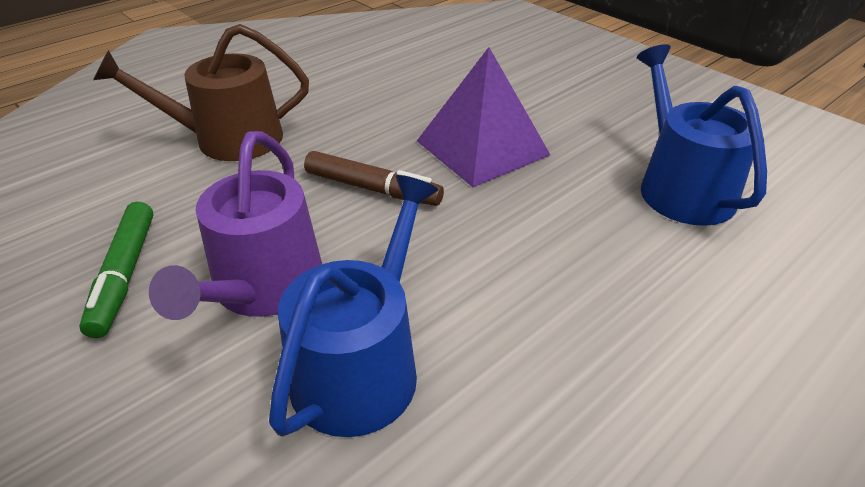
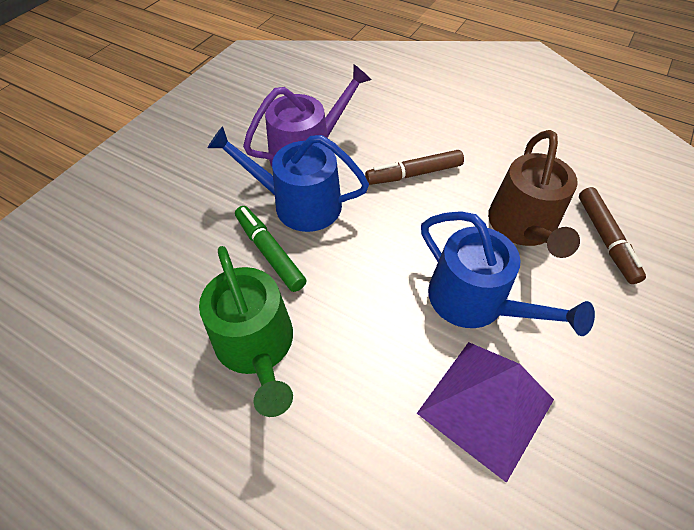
brown marker: [304,151,444,206] = 1 -> [365,150,464,185] [579,187,646,284] = 2
green watering can: none = 0 -> [199,246,293,417] = 1

